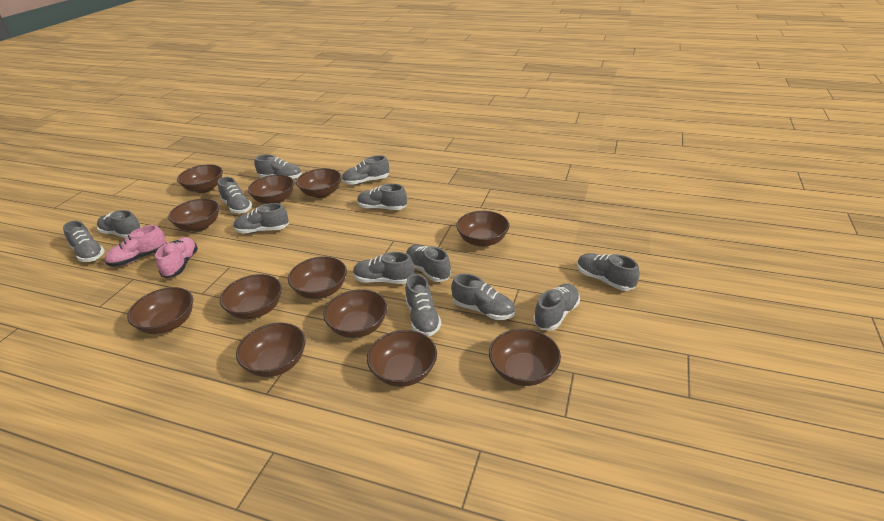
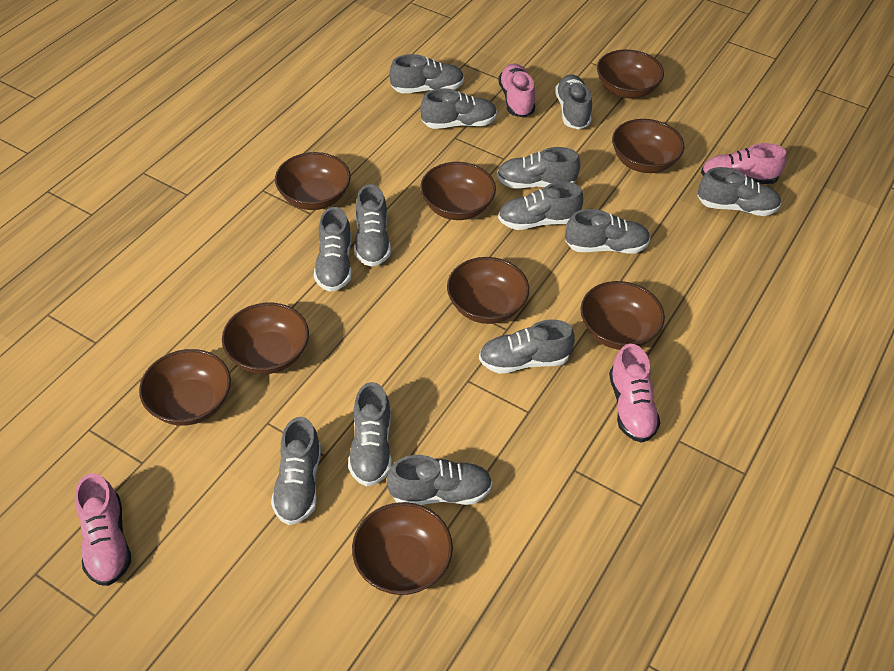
brown bowl: [127,287,193,334] [168,199,219,232] [177,164,223,193] [220,274,282,319] [236,323,306,377] [248,175,294,204] [288,257,347,299] [296,168,342,198] [323,289,387,338] [367,330,437,387] [456,211,509,247] [489,329,561,386] = 12 -> [139,349,231,425] [222,303,309,374] [275,152,351,210] [352,502,453,595] [420,162,496,220] [447,257,529,324] [581,281,665,350] [597,50,664,99] [612,119,685,173] = 9
pink shoe: [105,225,167,267] [155,237,198,278] = 2 -> [75,473,131,586] [498,63,535,118] [609,344,660,443] [701,143,787,184] = 4

